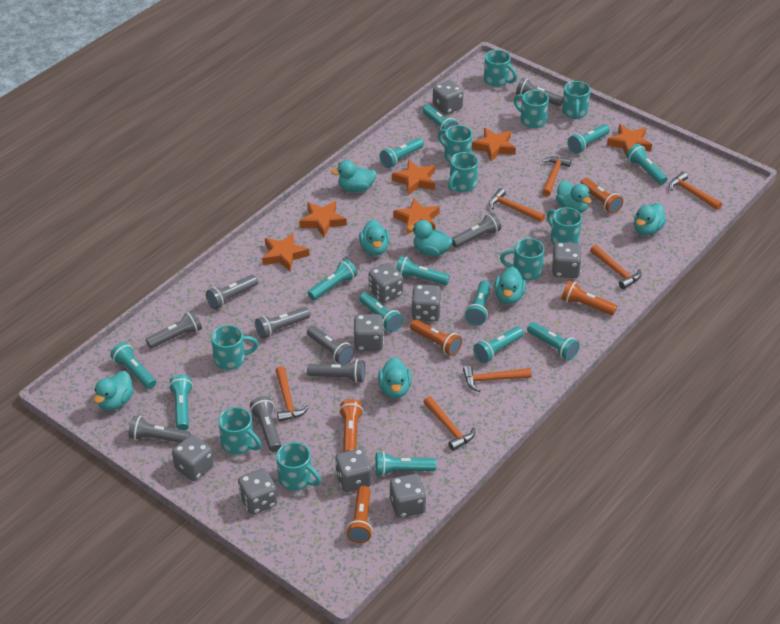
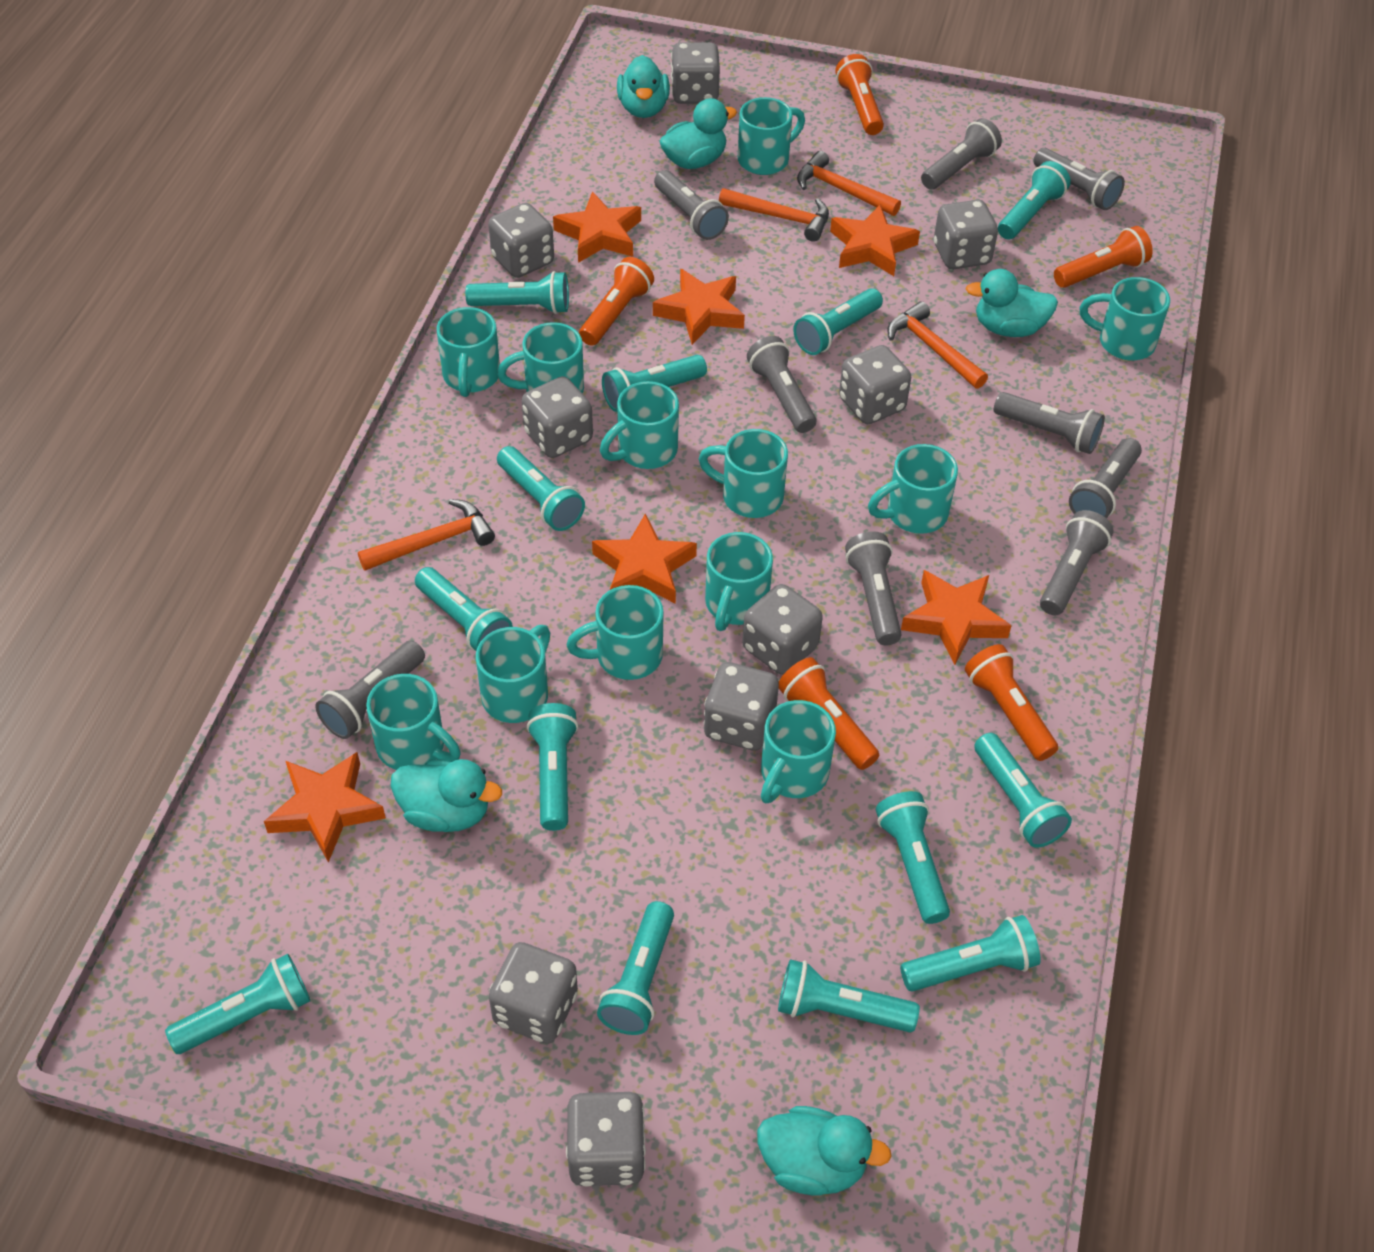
orange hammer: [275,366,309,422] [424,396,475,451] [463,366,531,392] [489,188,545,222] [542,156,571,196] [590,245,641,289] [669,172,722,210] = 7 -> [358,499,495,571] [719,188,829,242] [797,151,901,216] [887,301,988,389] = 4
turquoise duck: [94,371,134,411] [331,160,376,192] [359,220,390,256] [378,357,412,398] [407,220,453,257] [494,267,526,304] [556,181,591,213] [634,203,667,236] = 8 -> [391,759,502,832] [617,55,670,118] [659,98,737,169] [757,1106,892,1195] [966,269,1058,337] = 5
turquoise mug: [211,325,258,370] [218,407,262,455] [276,442,321,491] [438,125,472,162] [448,152,478,192] [484,50,517,87] [500,238,545,281] [514,90,549,128] [547,207,582,245] [562,81,591,119] = 10 -> [366,674,461,770] [437,307,500,397] [476,625,550,723] [497,322,584,393] [566,585,664,680] [600,381,679,469] [698,429,788,518] [705,532,773,631] [738,97,805,175] [761,700,836,804] [868,444,958,534] [1079,277,1170,360] = 12

